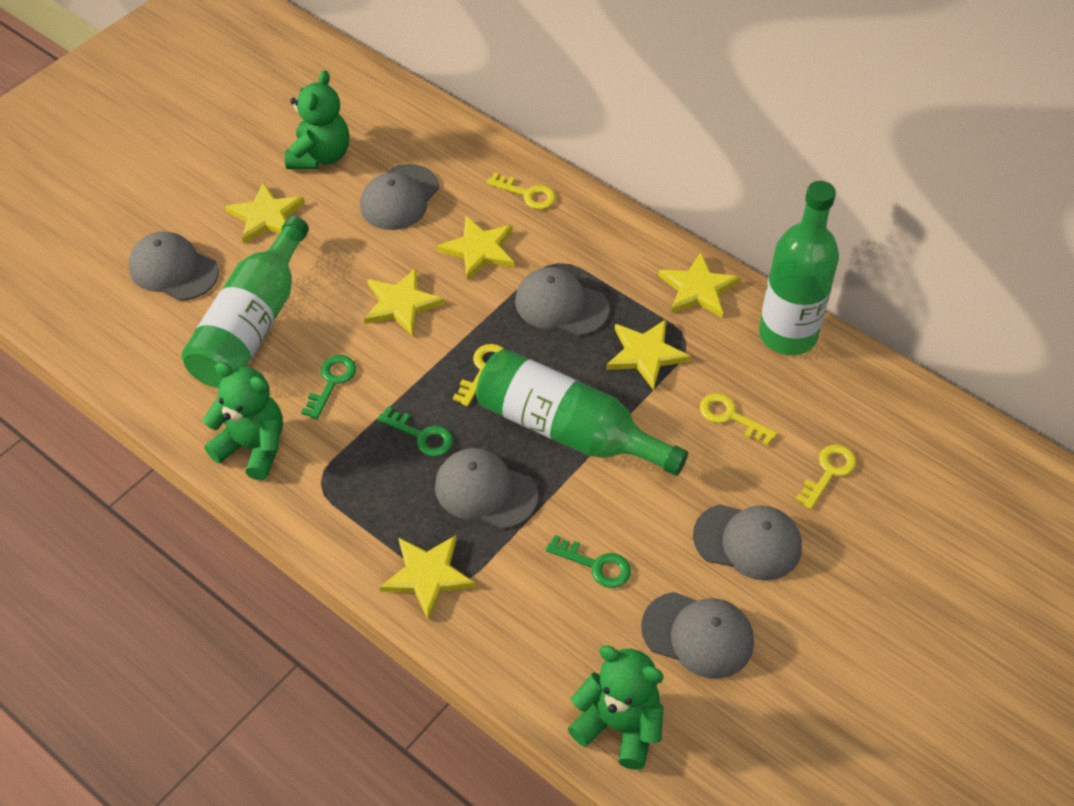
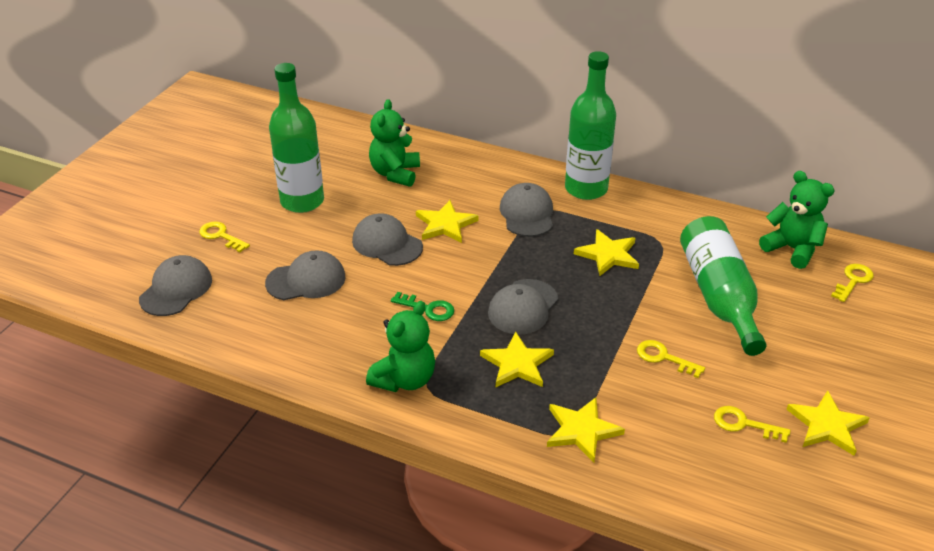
green key: [301,355,356,420] [377,407,453,457] [546,535,631,588] = 3 -> [391,292,454,321] = 1
grey cap: [129,231,219,301] [360,164,439,230] [435,448,538,529] [515,267,609,336] [641,592,754,679] [693,504,802,581] = 6 -> [139,255,212,316] [265,250,346,300] [352,213,423,266] [488,279,558,335] [500,183,553,237] = 5
yellow star: [225,182,305,244] [364,268,445,336] [380,535,476,620] [437,216,514,280] [606,319,691,390] [658,252,740,318] = 6 -> [416,200,479,243] [480,332,554,387] [547,397,625,463] [574,229,639,276] [786,390,869,456] = 5

